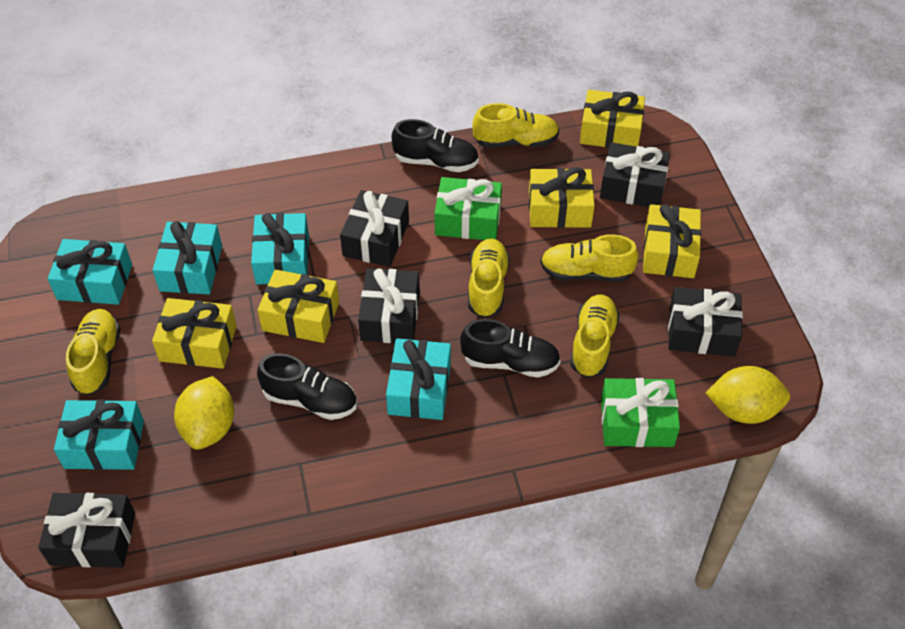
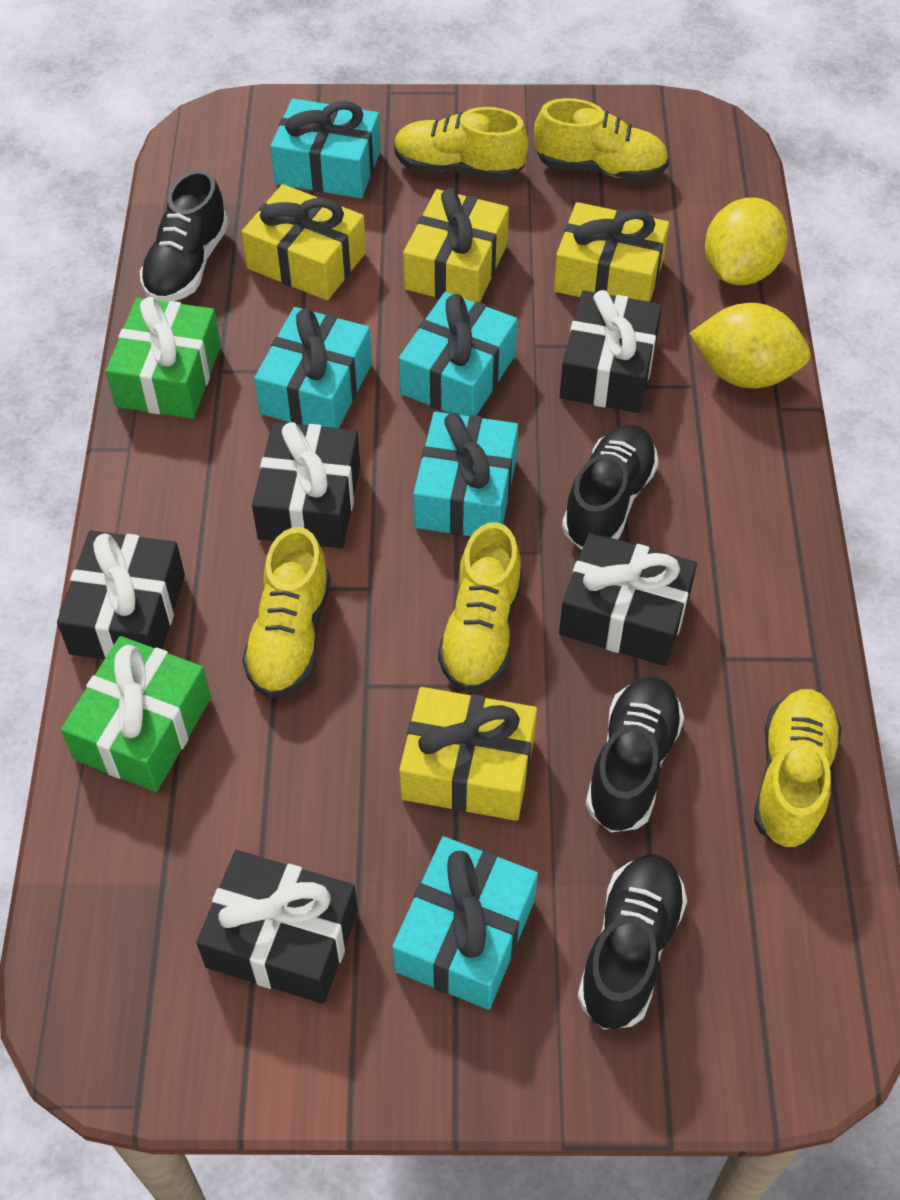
black shoe: [257,353,357,420] [392,119,479,172] [460,319,560,378] = 3 -> [140,170,229,302] [562,425,659,550] [578,854,687,1030] [586,676,684,832] = 4
yellow gift: [152,298,237,369] [257,269,339,343] [529,167,595,228] [580,90,645,148] [643,204,701,278] = 5 -> [242,184,366,300] [399,687,537,821] [403,188,509,302] [554,202,669,302] = 4

